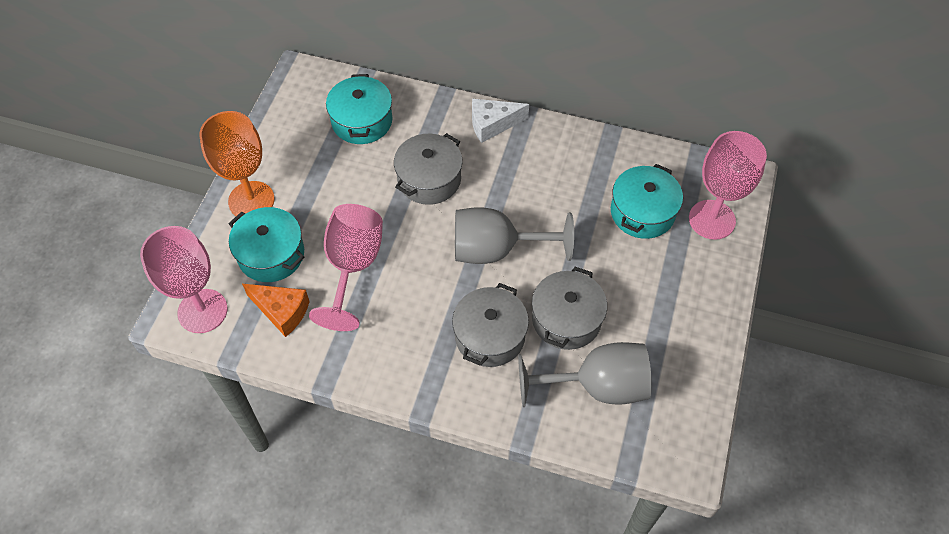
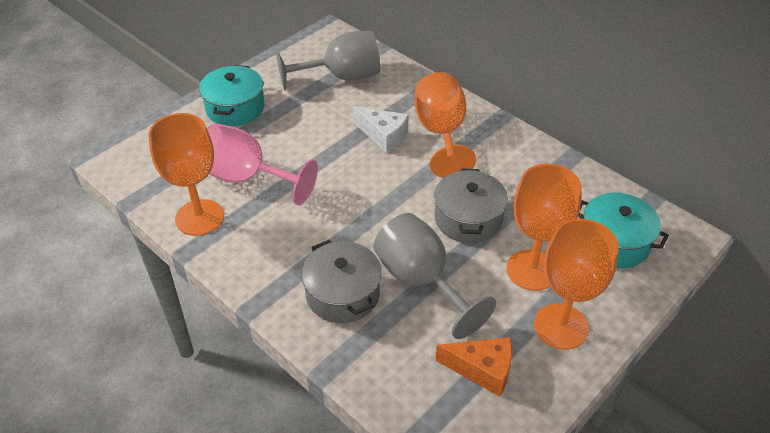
grey pot: [394,133,463,205] [452,283,529,367] [532,267,607,350] = 3 -> [301,240,382,323] [434,168,508,243] = 2
orange goblet: [199,111,274,218] = 1 -> [148,113,224,236] [415,72,476,178] [507,164,582,291] [534,219,619,350] = 4
pink goblet: [140,226,228,333] [309,204,383,331] [689,131,767,240] = 3 -> [207,124,318,205] = 1
turquoise pot: [229,207,304,282] [326,74,392,144] [611,164,683,239] = 3 -> [199,65,265,126] [578,193,669,268] = 2

